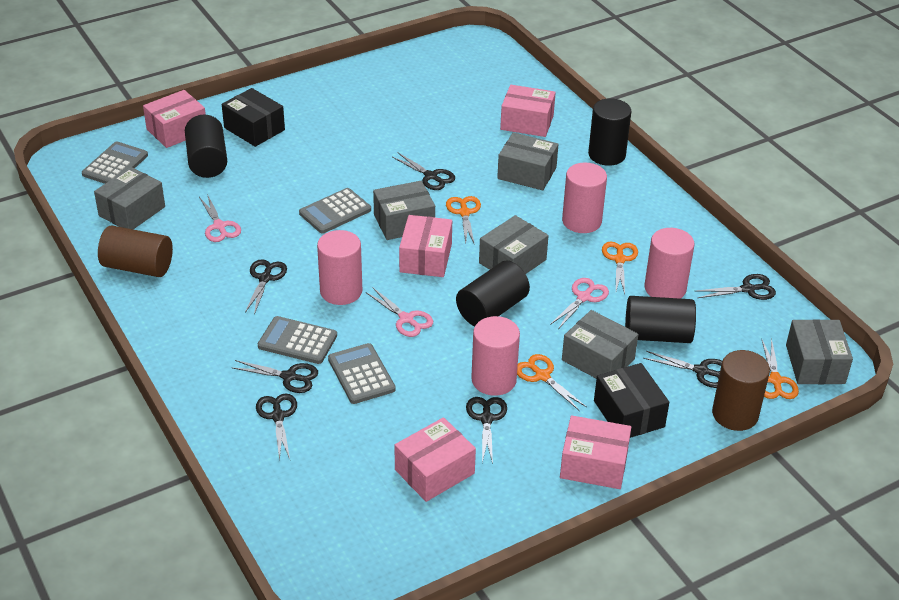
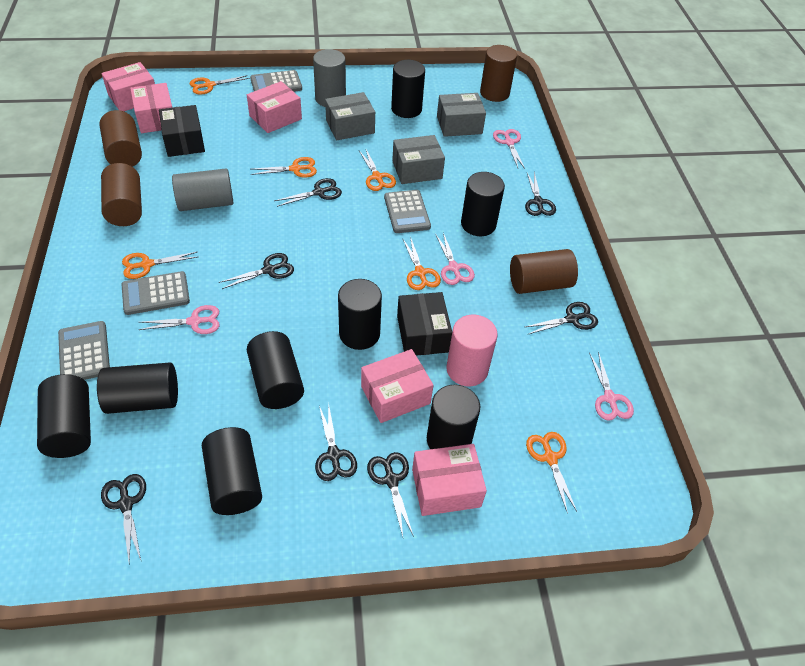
black cylinder: [185,115,227,178] [456,261,530,326] [588,98,632,166] [625,296,696,343] = 4 -> [37,374,91,458] [97,362,178,414] [202,427,262,515] [247,331,304,409] [338,279,382,350] [391,60,425,118] [427,385,480,449] [461,172,505,236] = 8
brown cylinder: [98,226,173,277] [712,350,770,431] = 2 -> [99,110,142,167] [101,163,142,226] [480,45,517,102] [510,249,578,294] = 4
grey box: [94,167,165,229] [373,181,435,240] [479,215,549,274] [497,132,559,190] [562,310,638,379] [786,319,853,384] = 6 -> [325,92,375,141] [392,135,445,184] [437,93,486,137] = 3
grey cylinder: none = 0 -> [172,169,234,211] [313,49,346,107] = 2
orange scissors: [446,196,481,245] [517,354,587,411] [602,242,638,294] [762,338,799,399] = 4 -> [122,251,198,279] [190,75,250,95] [251,157,317,178] [359,150,396,191] [403,236,441,290] [526,432,577,514] = 6
pink cylinder: [317,230,362,305] [471,316,520,396] [562,163,607,233] [644,228,694,299] = 4 -> [446,315,498,386] = 1
pink scissors: [199,194,241,242] [366,288,433,337] [550,278,609,328] = 3 -> [139,305,220,334] [435,233,475,285] [493,129,525,169] [589,351,634,421] = 4

